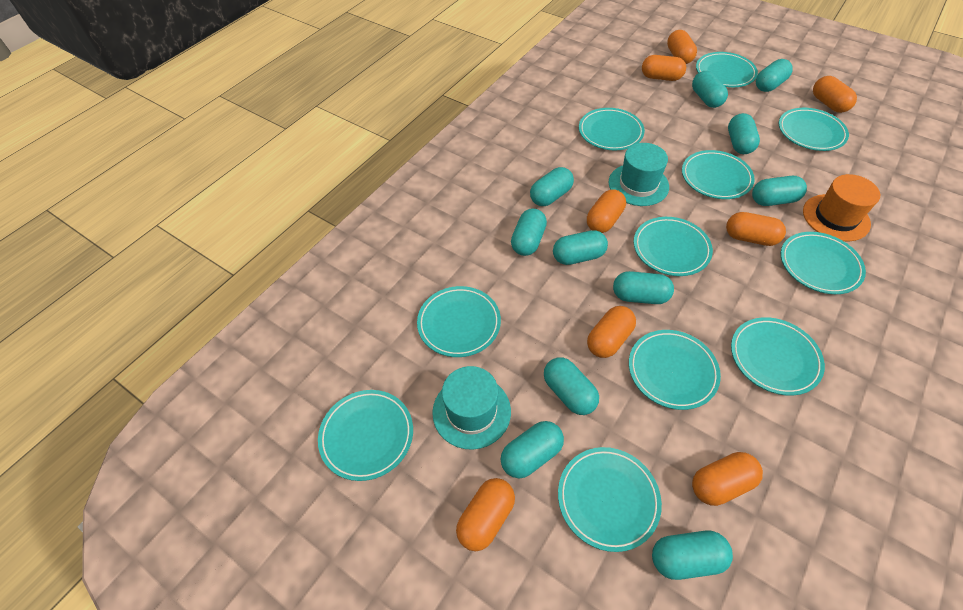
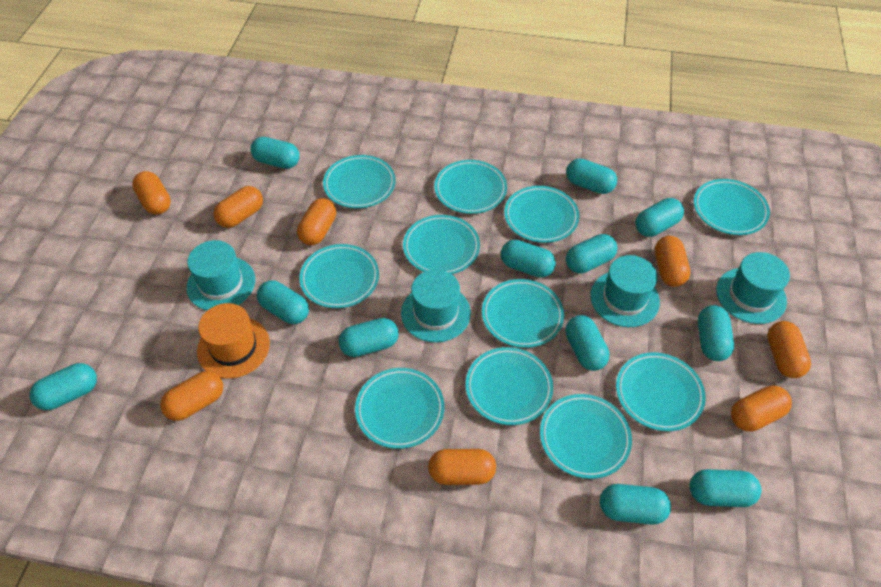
turquoise capsule: [501,421,564,478] [511,208,547,256] [530,167,574,206] [544,358,599,415] [553,230,608,265] [613,271,674,304] [652,531,733,580] [692,71,728,108] [728,113,760,154] [752,176,807,206] [756,59,793,92] = 11 -> [30,363,97,410] [250,137,300,169] [257,281,309,324] [339,318,399,357] [501,240,556,278] [565,315,609,371] [566,159,617,194] [566,234,617,273] [600,484,671,524] [635,198,684,237] [690,469,762,507] [698,305,734,361] = 12
turquoise hat: [432,366,511,450] [608,143,669,206] = 2 -> [187,240,255,310] [401,269,471,343] [590,255,660,327] [716,252,790,324] = 4

